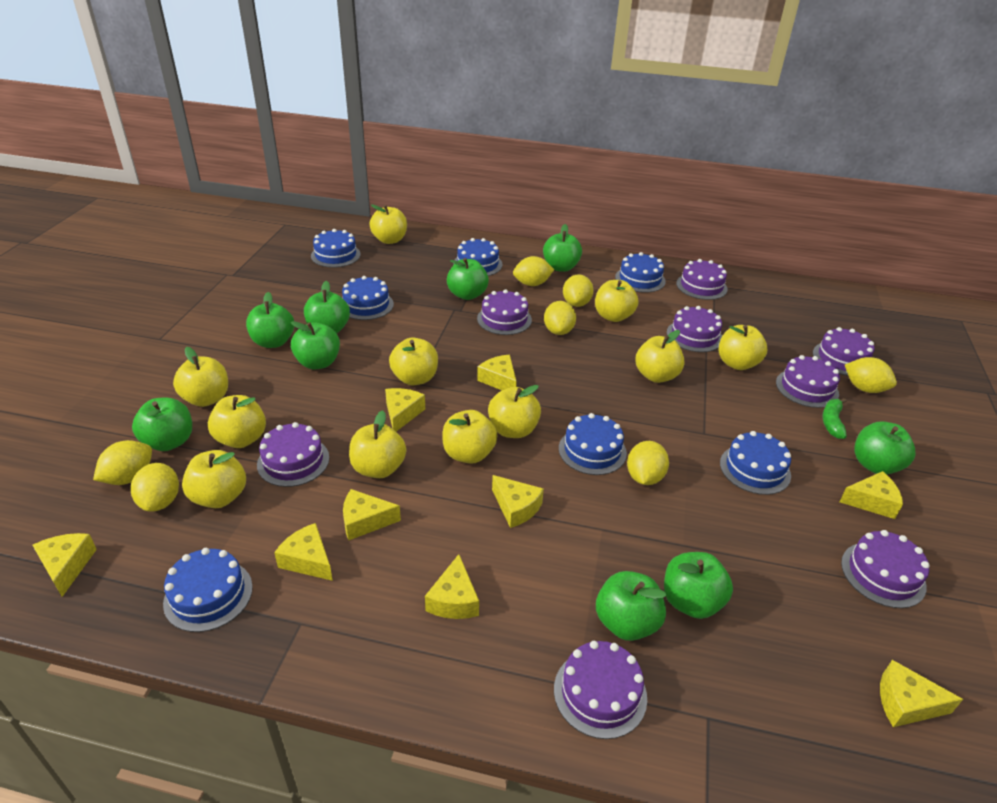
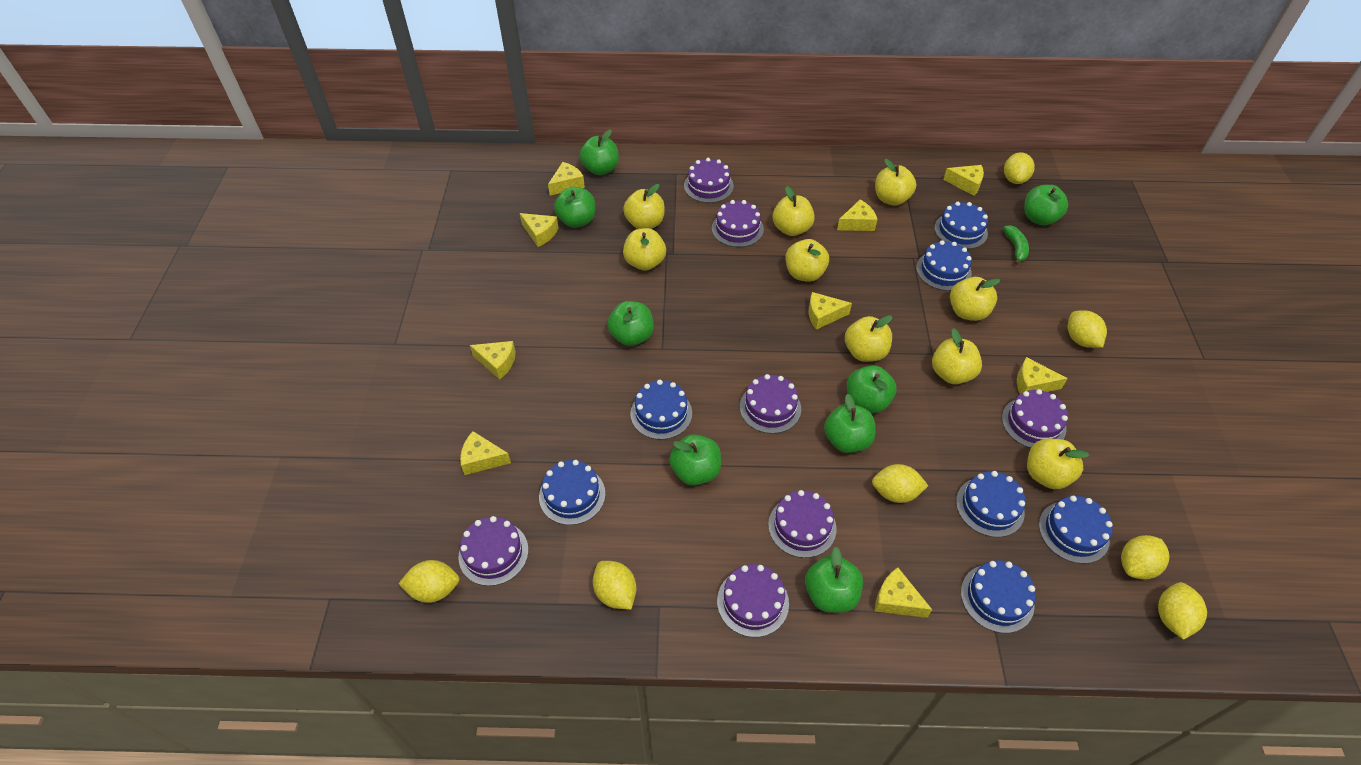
green apple: [132,398,192,451] [246,292,294,348] [291,321,340,369] [304,281,350,333] [447,258,489,300] [543,224,582,272] [596,571,666,641] [664,552,733,619] [854,421,915,474] = 9 -> [554,187,595,228] [580,130,619,175] [607,301,654,346] [669,434,721,485] [805,547,863,613] [824,394,876,453] [847,365,897,413] [1024,185,1068,225] = 8
purple cake: [257,422,329,487] [477,289,532,335] [554,641,647,739] [667,306,722,352] [676,259,728,300] [776,355,840,408] [813,327,875,376] [841,530,930,608] = 8 -> [458,516,528,586] [684,158,734,203] [712,200,764,247] [717,564,789,637] [740,374,801,434] [768,490,837,558] [1002,389,1068,448] = 7
yellow apple: [173,347,228,407] [182,450,246,508] [208,395,266,448] [349,410,406,478] [370,204,407,244] [389,337,438,385] [442,410,497,464] [488,385,541,438] [595,280,638,322] [635,330,685,383] [719,325,767,370] = 11 -> [623,184,665,229] [623,228,666,271] [773,186,815,236] [785,239,829,282] [845,315,892,362] [875,159,916,205] [932,328,982,384] [950,277,1000,321] [1027,439,1089,490] = 9

